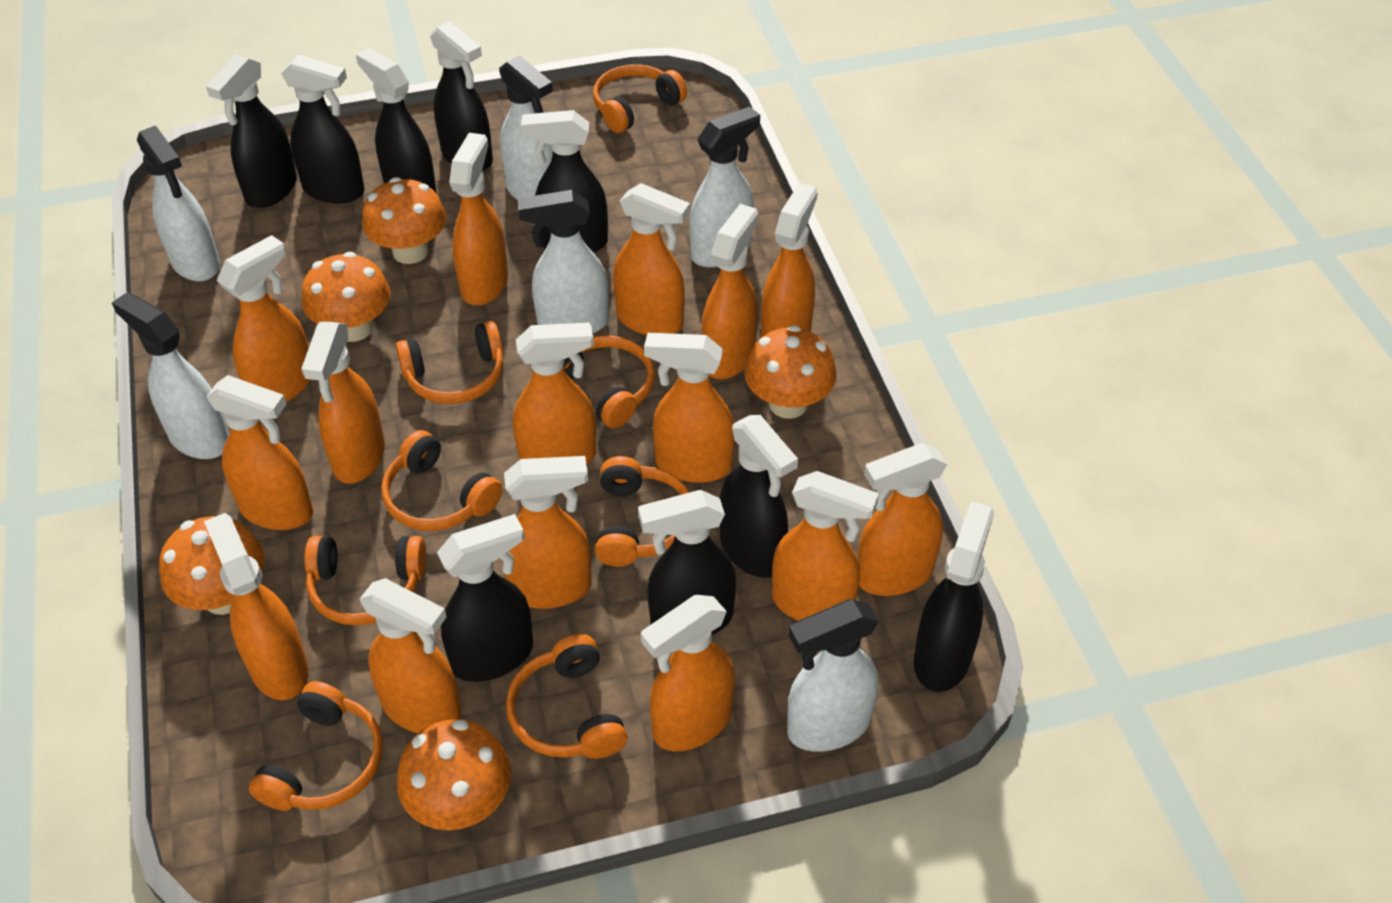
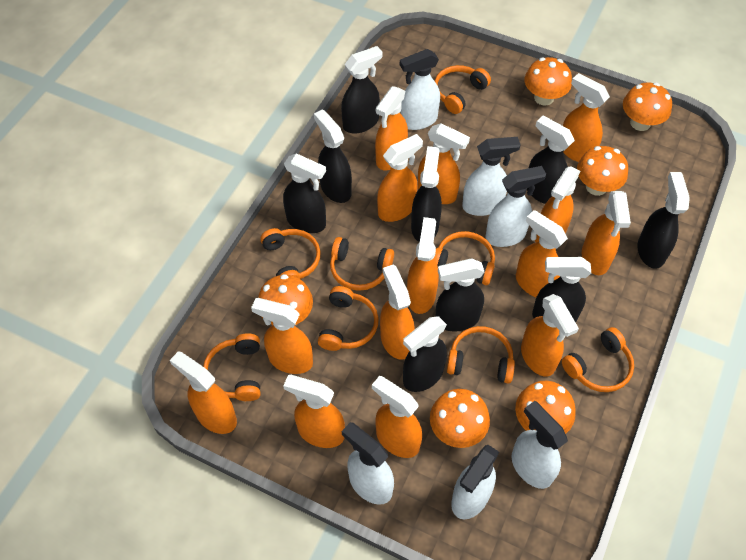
orange mushroom: [159,516,265,615] [302,252,390,342] [362,177,446,264] [397,719,511,830] [745,325,837,419] = 5 -> [258,274,313,325] [430,389,490,448] [515,381,576,434] [525,57,572,105] [577,146,628,196] [623,82,672,131] = 6
orange spray bottle: [204,513,309,700] [206,375,313,530] [216,235,311,402] [301,322,385,484] [360,578,462,733] [449,133,508,305] [501,456,591,609] [513,322,596,465] [613,183,690,335] [641,595,735,751] [644,333,735,483] [702,204,758,379] [761,183,818,337] [772,471,879,621] [858,443,947,596] = 15 -> [170,351,237,434] [251,298,313,374] [283,375,345,448] [372,376,422,458] [375,86,408,171] [377,134,423,222] [380,264,415,360] [407,217,439,314] [418,123,470,204] [516,210,568,297] [521,294,579,377] [535,166,580,242] [563,73,610,162] [582,191,631,275] = 14

